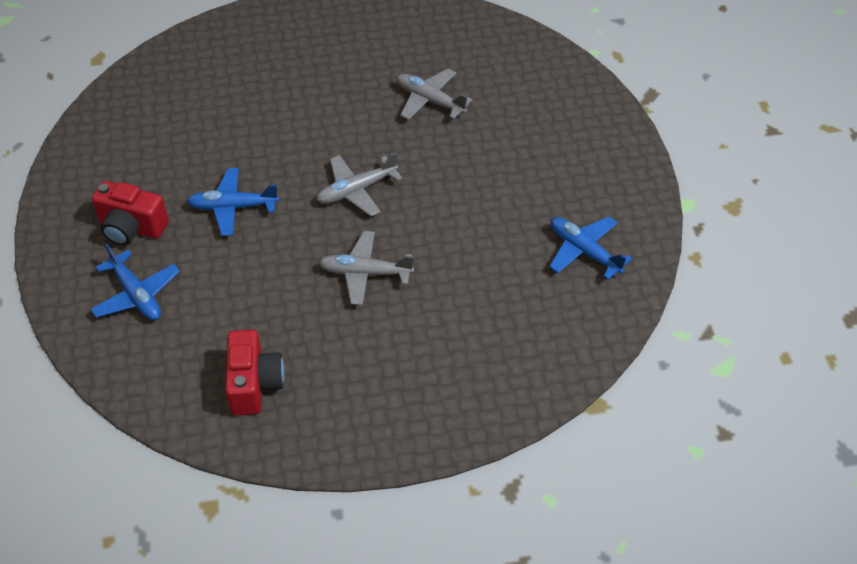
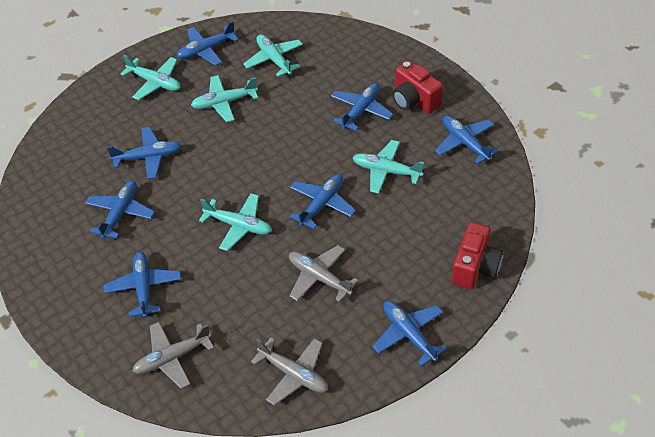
blue plane: [90,244,180,320] [187,168,279,236] [549,217,632,280] = 3 -> [85,180,155,239] [103,252,181,318] [107,127,182,179] [177,21,239,66] [290,174,356,229] [331,83,393,131] [373,301,447,366] [435,116,499,164] = 8
turquoise plane: none = 0 -> [121,55,181,100] [191,75,258,122] [199,193,272,251] [243,34,303,77] [353,140,424,194] = 5

